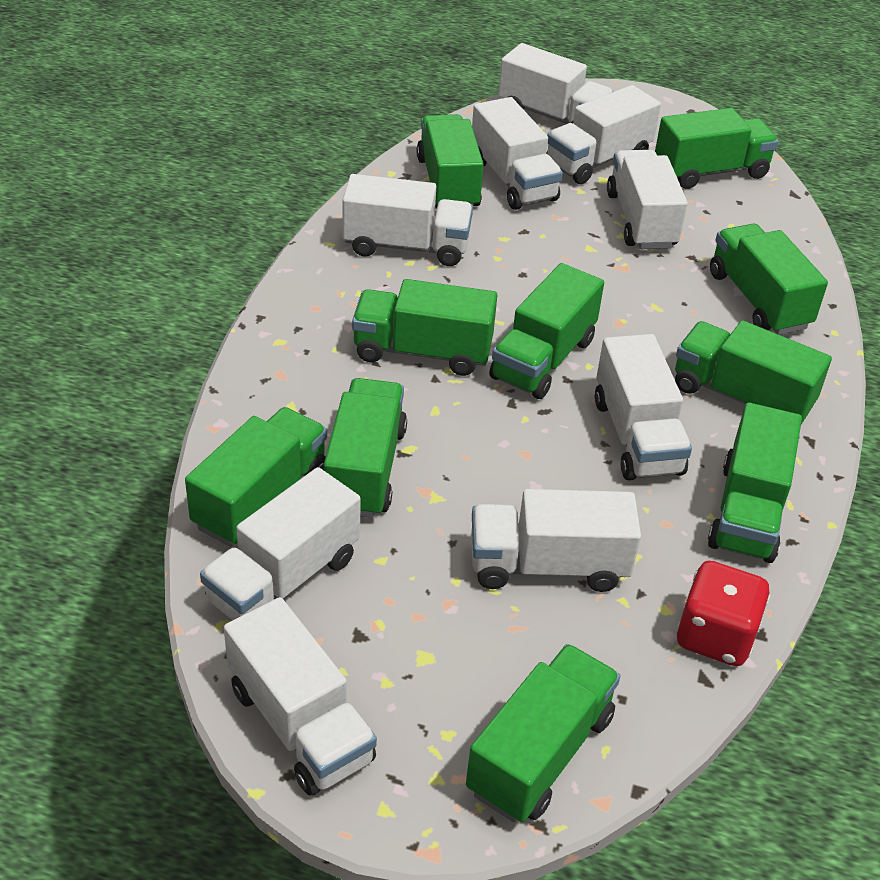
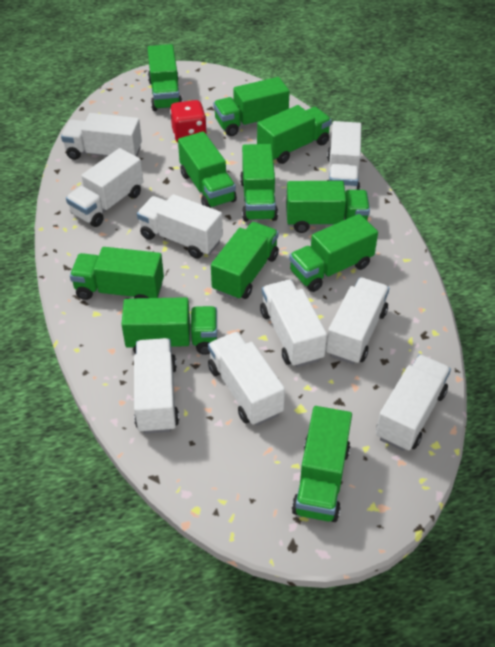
green truck: [185,407,327,547] [324,378,407,518] [352,279,497,376] [417,114,484,208] [466,644,620,822] [489,263,604,399] [655,108,779,189] [675,320,832,424] [708,402,802,563] [710,224,828,335] = 10 -> [70,247,164,300] [121,297,217,355] [147,44,182,111] [178,131,237,208] [211,222,279,300] [213,77,290,136] [240,144,278,222] [257,105,332,164] [286,181,370,233] [289,214,378,292] [292,406,352,522] = 11

